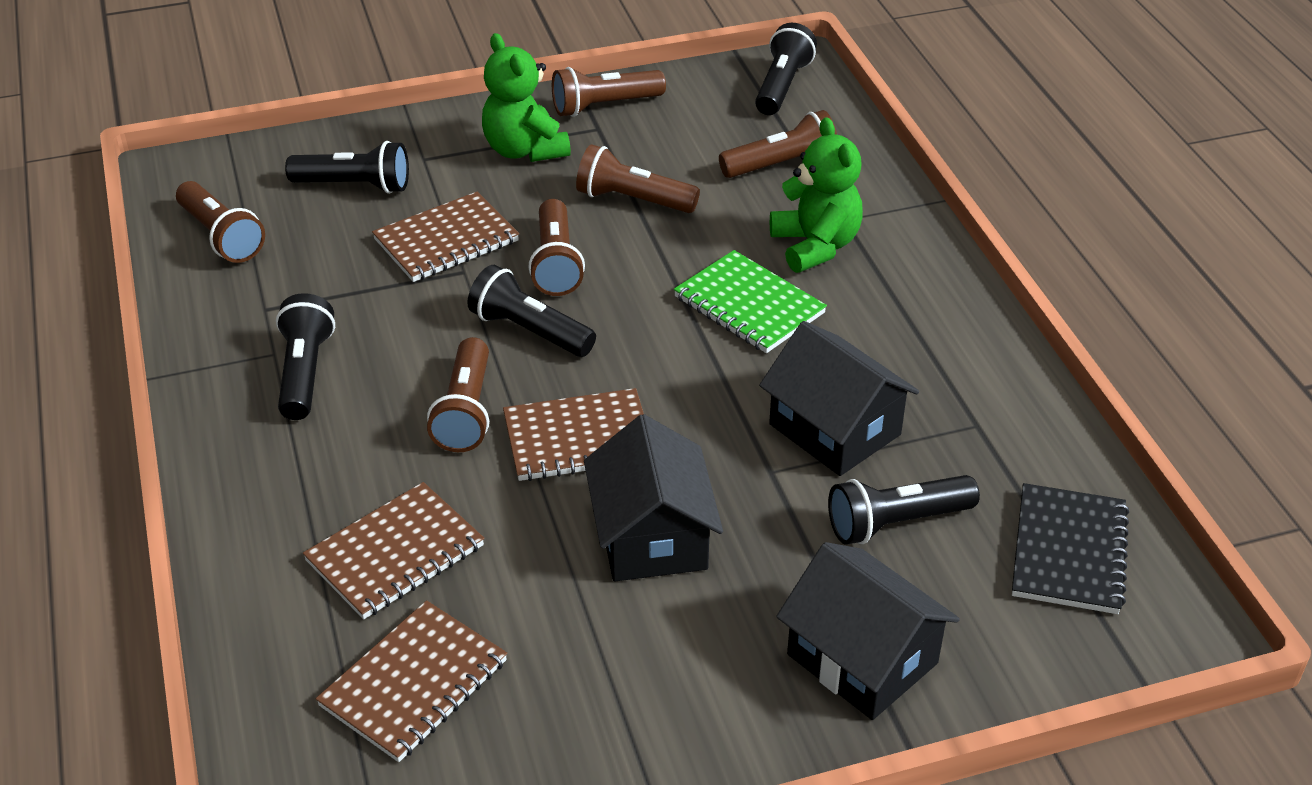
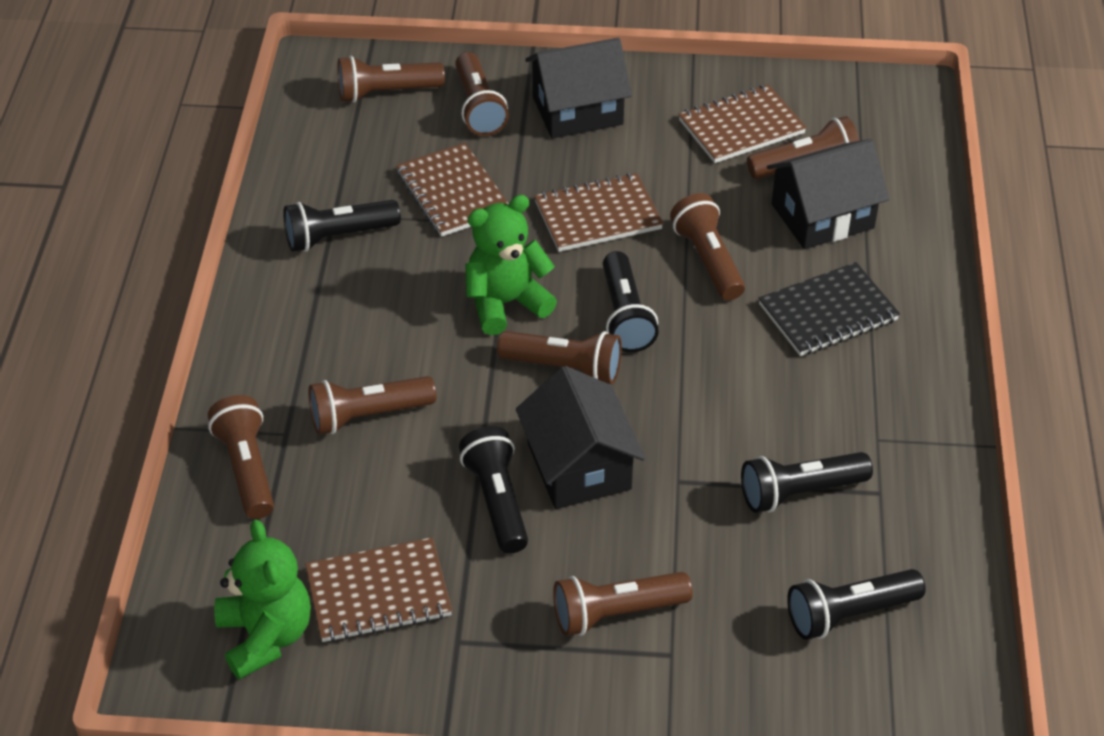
brown flashlight: [176,181,265,263] [427,337,489,452] [528,199,585,296] [552,67,666,117] [576,144,700,213] [719,110,837,178] = 6 -> [208,395,274,519] [309,376,436,435] [337,56,445,103] [455,52,509,136] [497,331,622,384] [553,572,693,636] [670,193,745,300] [747,116,859,179] = 8
green notebook: [674,250,827,353] = 1 -> none = 0

